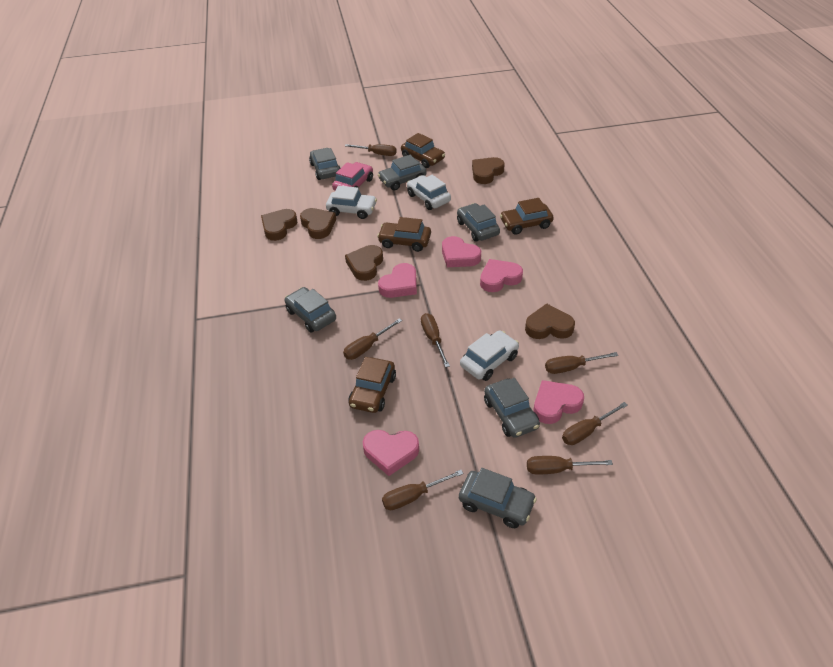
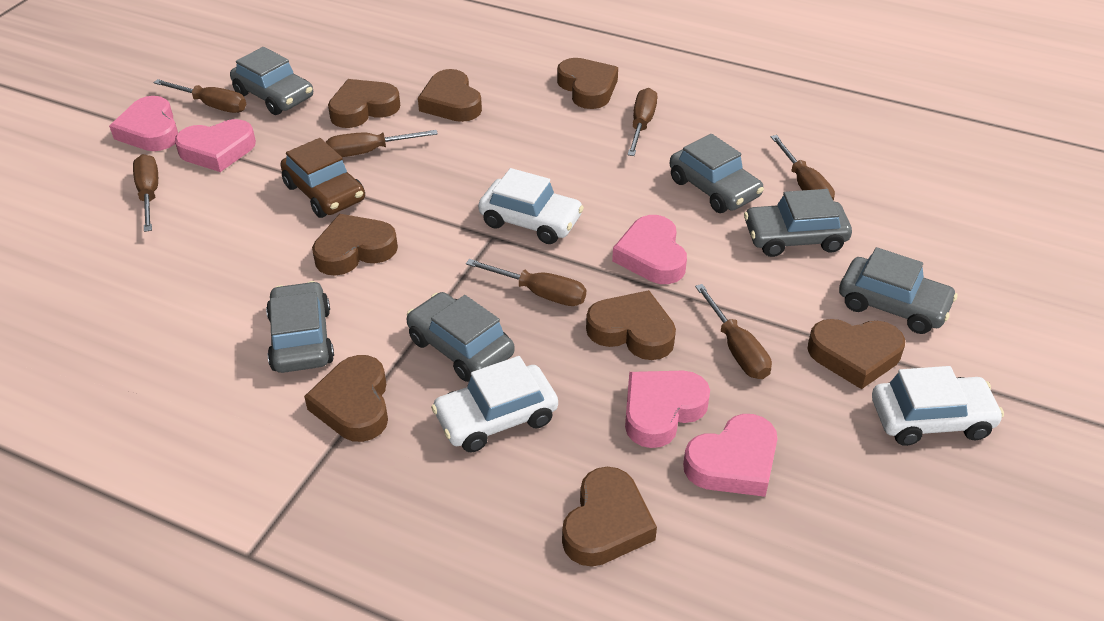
brown car: [348,357,396,413] [377,217,431,252] [401,133,445,168] [500,198,554,235] = 4 -> [280,138,365,218] = 1
brown heart: [261,209,297,241] [300,208,336,239] [345,245,383,281] [472,157,505,184] [525,303,575,339] = 5 -> [304,355,388,442] [312,214,398,276] [328,79,400,128] [418,69,482,122] [557,58,618,109] [562,467,657,567] [586,290,676,360] [808,319,905,389] = 8
pink car: [332,162,373,191] = 1 -> none = 0

